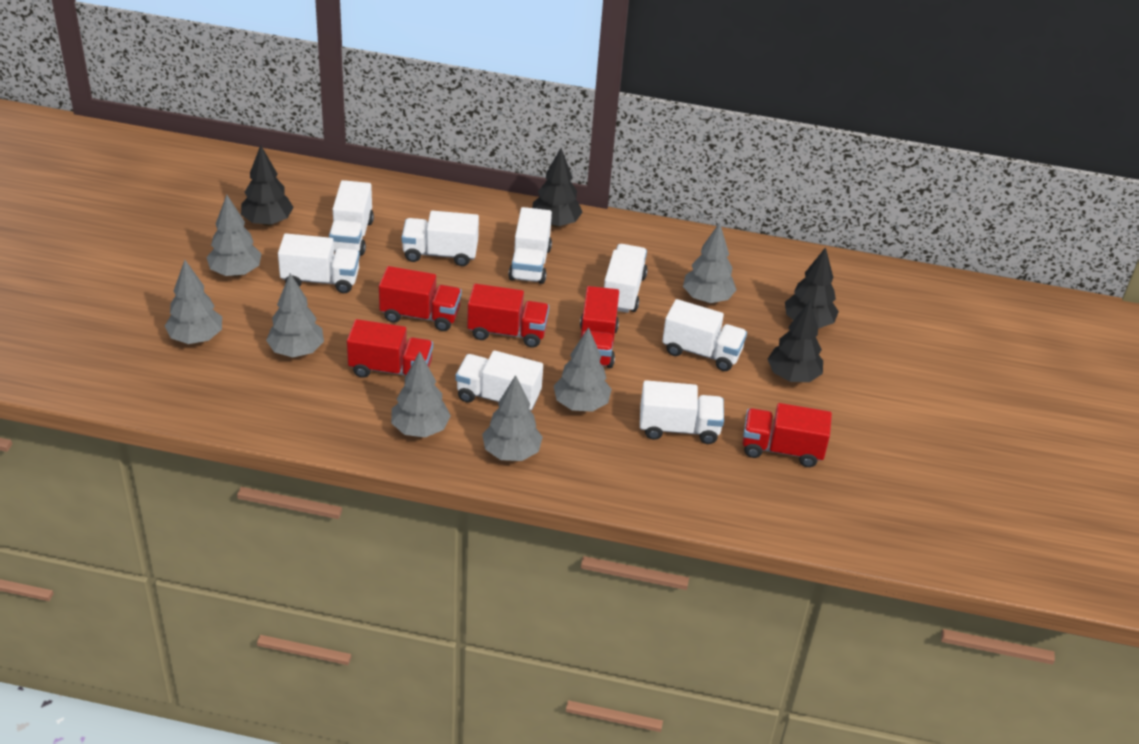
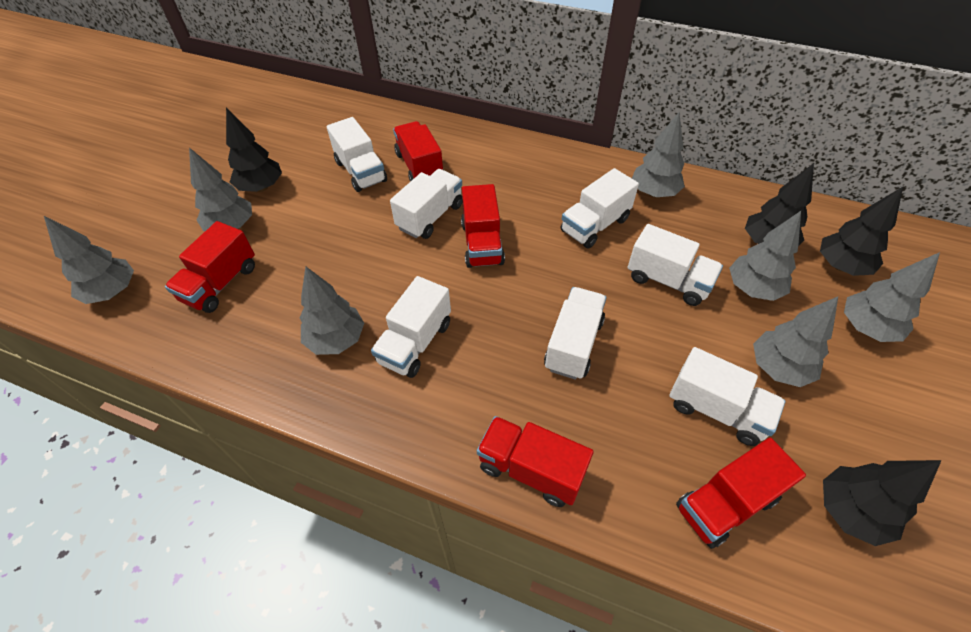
white truck: [278,233,360,293] [329,180,374,256] [401,211,479,266] [455,350,543,411] [508,207,552,284] [604,244,648,313] [640,380,724,444] [662,299,747,371] = 8 -> [327,117,387,192] [371,276,451,378] [390,169,463,239] [544,287,607,380] [561,168,639,248] [628,224,723,306] [669,347,786,446] = 7

